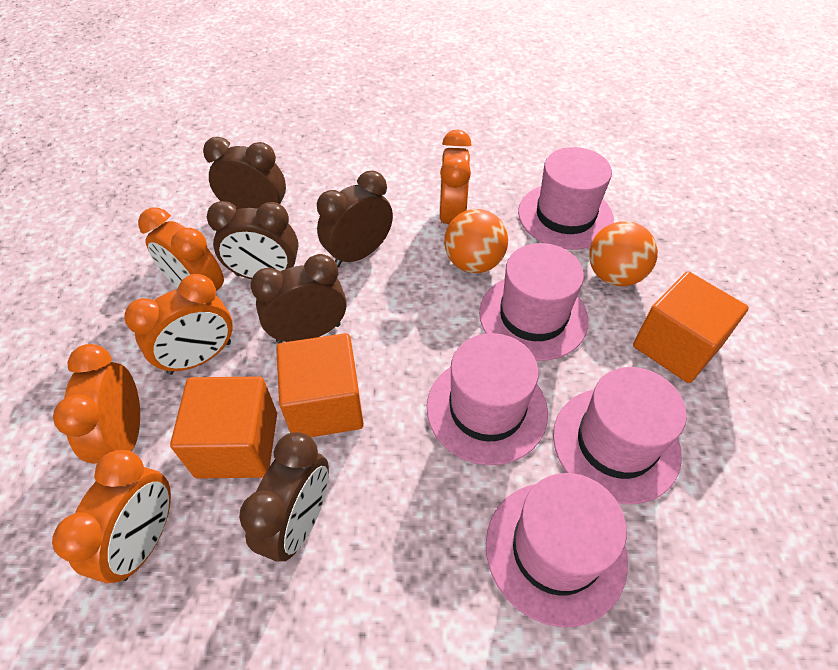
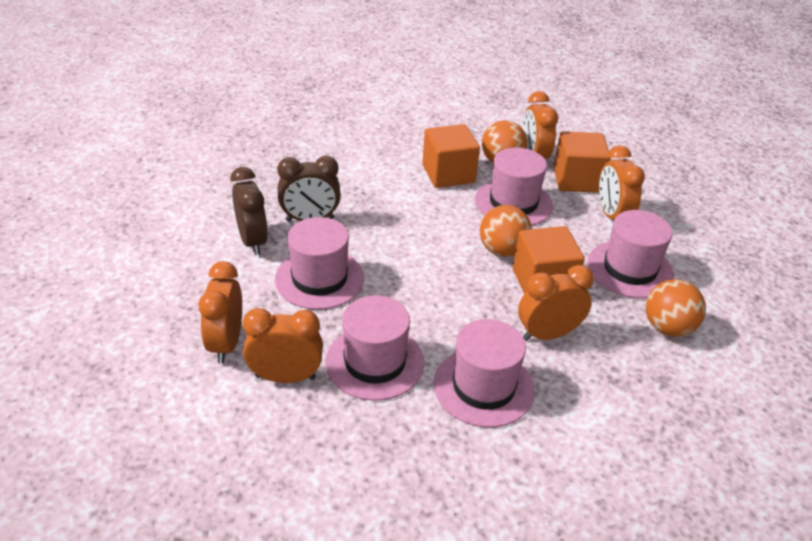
brown clock: [203,137,286,210] [207,201,298,279] [239,432,329,562] [250,254,346,343] [317,171,393,267] = 5 -> [230,167,268,255] [277,156,341,221] = 2
orange ball: [444,209,508,273] [589,221,658,286] = 2 -> [480,205,532,257] [482,120,527,163] [646,279,706,337] = 3

